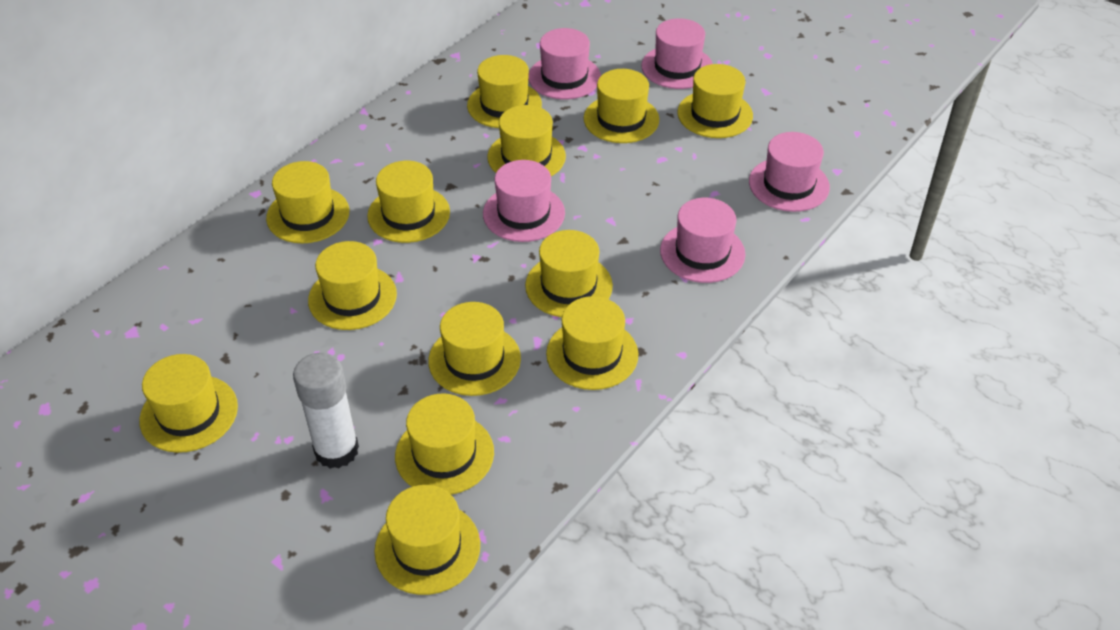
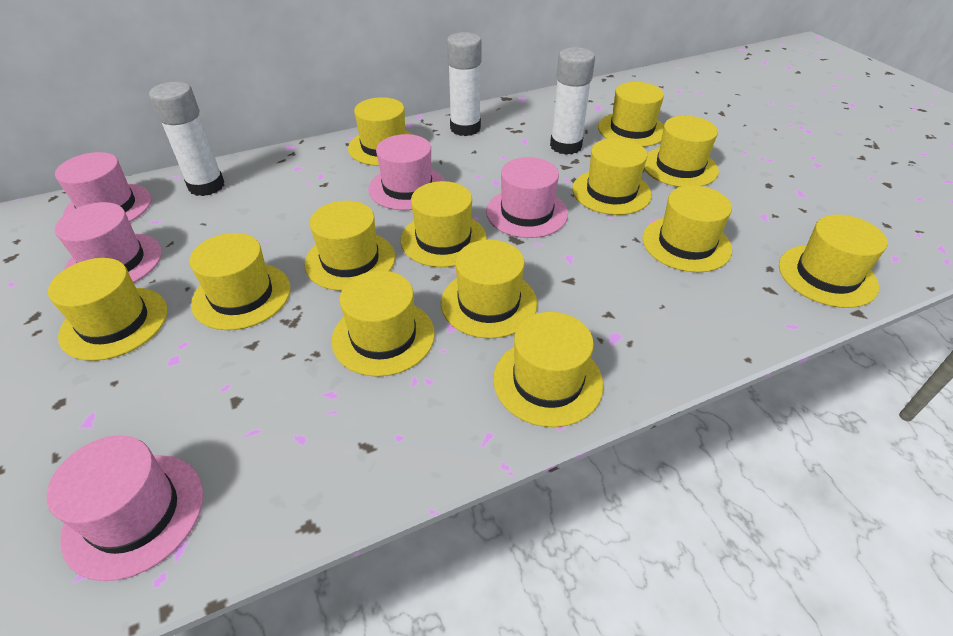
white glue stick: [293,353,359,468] = 1 -> [149,82,225,196] [447,32,482,136] [550,47,595,155] = 3

